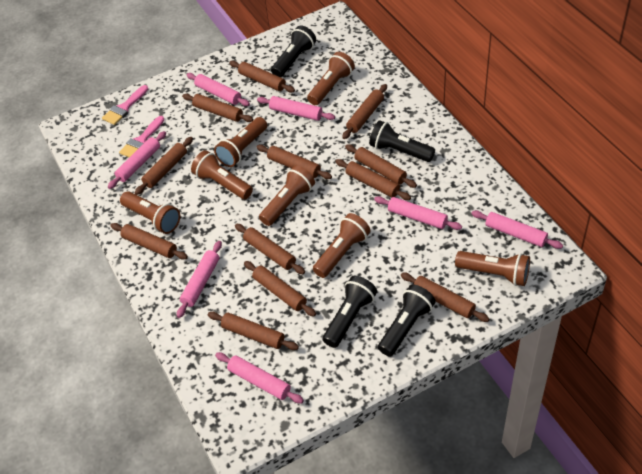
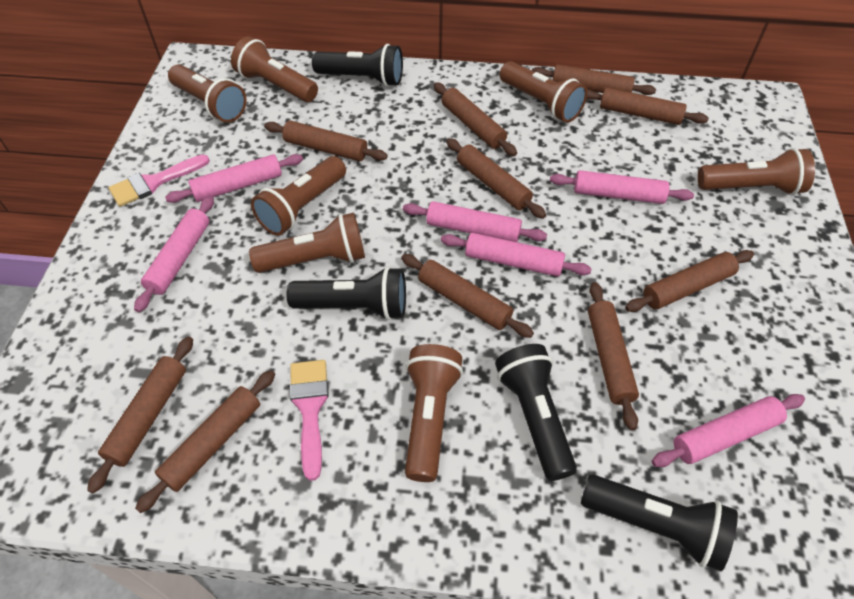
brown rolling pin: [110,223,188,260] [135,137,193,195] [182,94,253,122] [208,312,299,350] [229,61,295,92] [235,224,305,274] [244,261,316,317] [257,145,332,179] [335,159,411,200] [342,84,387,139] [345,144,417,188] [401,273,489,322] = 12 -> [87,336,193,494] [135,370,275,513] [264,121,387,161] [401,254,534,338] [434,82,517,156] [446,138,546,218] [532,64,656,95] [587,88,709,125] [588,282,639,430] [625,250,754,312] = 10
pink rolling pin: [108,131,166,189] [177,241,222,318] [186,73,250,106] [215,352,304,403] [257,96,335,121] [374,196,462,230] [471,210,563,249] = 7 -> [134,196,214,312] [165,154,303,203] [403,201,547,242] [441,233,592,277] [550,170,694,204] [652,394,805,467] = 6

